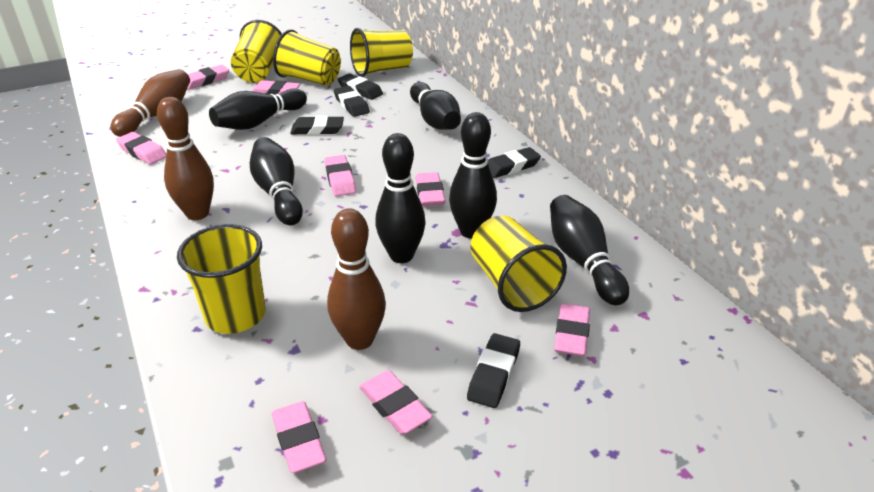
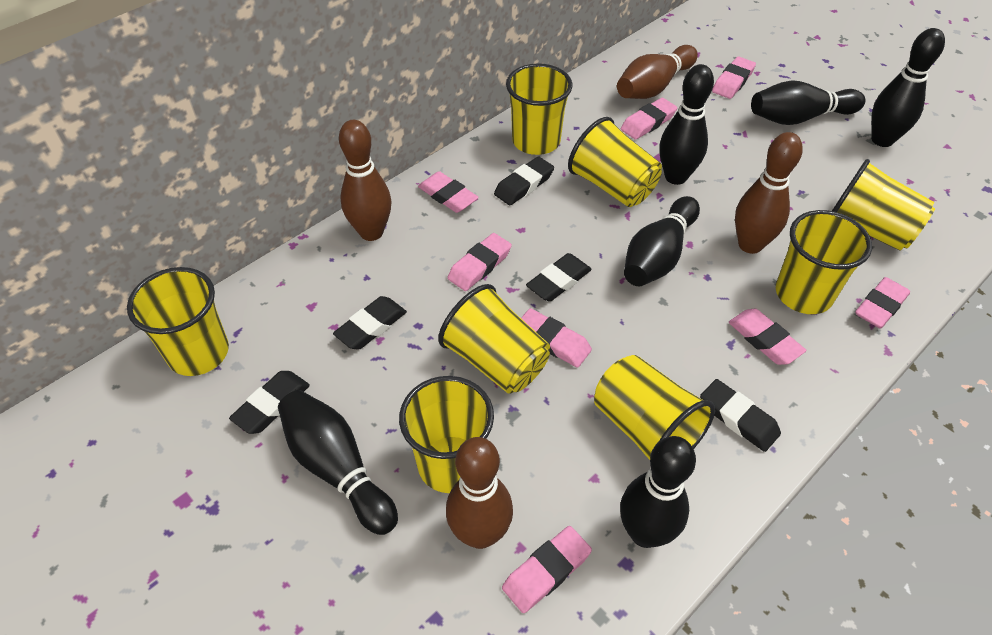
brown bowling pin: [110,69,190,137] [157,97,214,220] [327,208,386,350] = 3 -> [339,120,391,241] [446,437,513,549] [617,45,698,99] [735,132,803,254] = 4
yellow cup: [177,224,266,334] [231,20,282,83] [273,29,341,86] [350,28,413,77] [470,216,567,312] = 5 -> [127,267,229,376] [399,376,494,493] [438,284,550,394] [506,63,572,155] [568,117,662,207] [594,355,715,460] [776,210,872,314] [832,159,935,251] = 8

